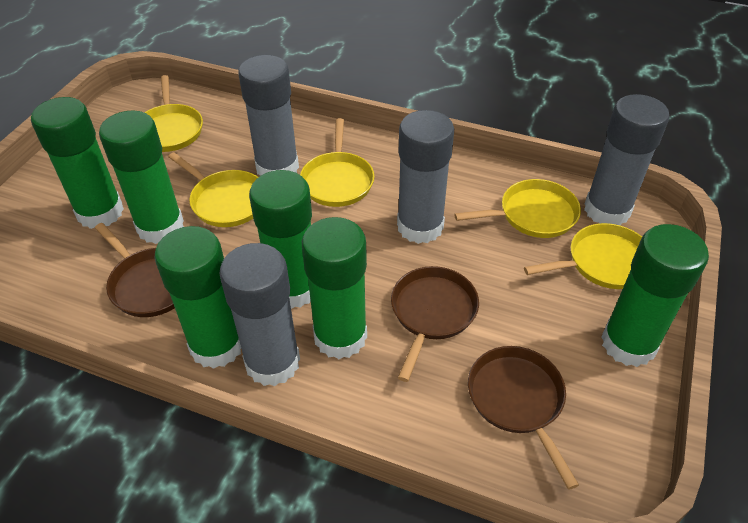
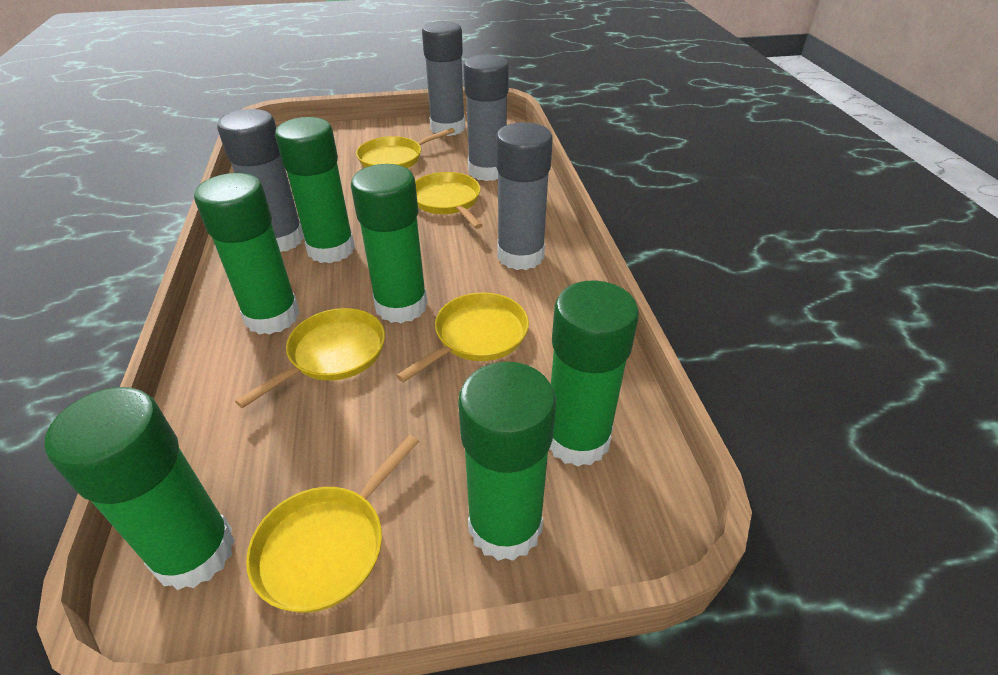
brown pan: [95,223,175,317] [391,266,479,382] [468,346,579,490] = 3 -> none = 0

